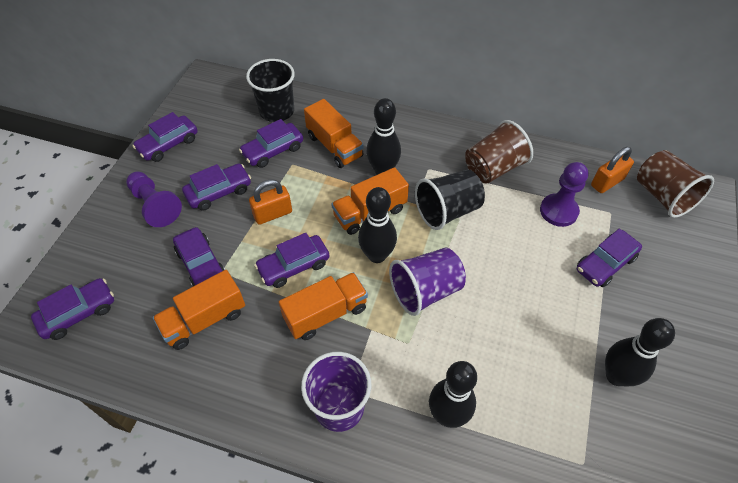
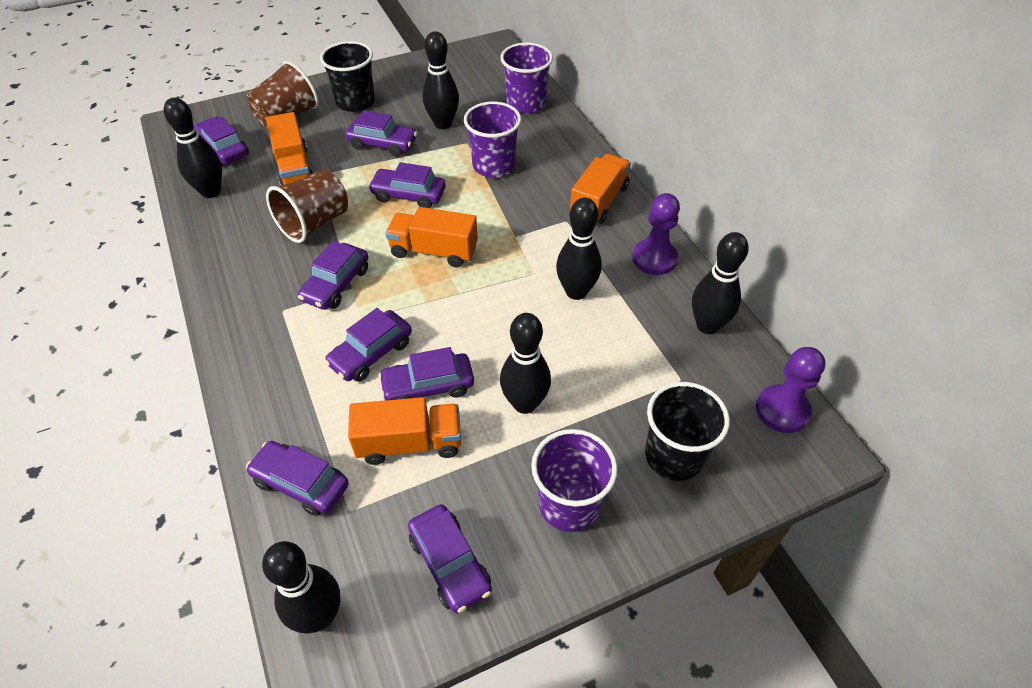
black bowling pin: [358,187,397,263] [366,98,401,175] [429,361,477,428] [605,318,675,386] = 4 -> [164,97,222,198] [262,541,340,634] [423,31,459,129] [500,313,551,414] [556,198,602,300] [692,232,749,334] = 6
orange padlock: [249,179,292,225] [591,147,634,193] = 2 -> none = 0
purple car: [31,278,114,340] [132,112,197,162] [173,227,225,287] [182,164,251,211] [239,119,303,168] [254,233,330,288] [577,229,642,287] = 7 -> [194,117,249,166] [246,441,349,516] [298,241,368,310] [324,308,412,382] [345,110,417,157] [368,162,446,208] [378,347,474,400] [408,504,492,613] = 8
purple cup: [301,352,371,432] [389,248,466,316] = 2 -> [464,102,521,178] [500,42,553,113] [531,429,618,532] = 3

